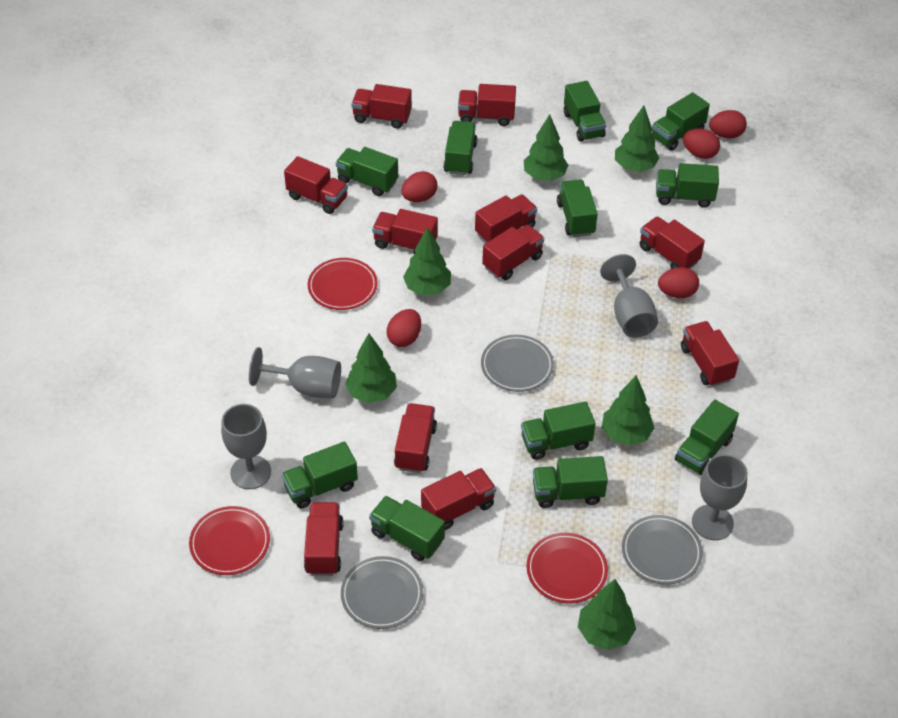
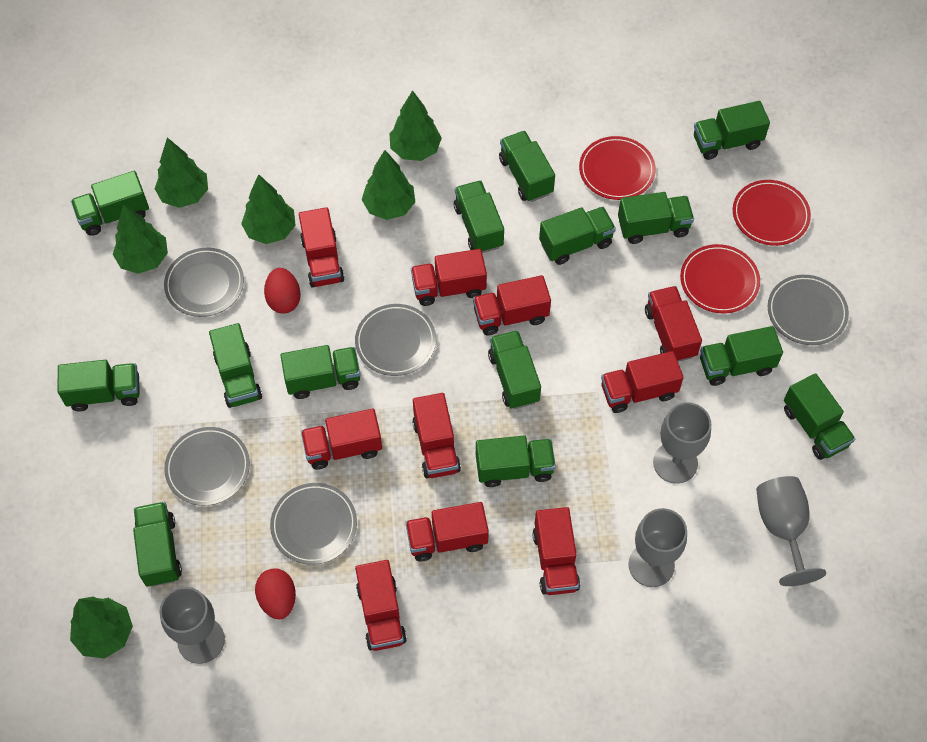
green truck: [282,442,358,508] [336,147,398,196] [369,496,445,561] [444,121,478,175] [521,402,596,460] [533,456,608,508] [557,179,598,237] [564,81,606,142] [651,92,710,151] [656,163,719,208] [675,400,739,476] = 11 -> [58,360,140,412] [71,171,149,236] [133,502,182,587] [209,323,262,408] [280,345,360,399] [454,180,504,253] [476,436,556,487] [488,330,541,409] [499,131,555,202] [539,207,616,265] [618,192,694,244] [694,101,770,160] [700,326,783,386] [784,373,855,460] = 14
grey plate: [341,556,423,629] [481,335,554,392] [622,515,703,585] = 3 -> [164,248,244,317] [164,427,250,506] [270,483,357,565] [355,304,436,376] [768,275,849,345] = 5
red egg: [387,309,421,347] [401,171,437,202] [658,267,699,298] [683,129,720,159] [709,110,747,138] = 5 -> [255,568,296,619] [264,268,301,313] = 2
red truck: [284,156,348,214] [304,502,344,576] [351,84,412,128] [372,209,438,254] [394,403,437,473] [421,468,496,530] [458,84,516,126] [475,194,537,243] [482,225,544,280] [640,216,705,269] [681,321,739,386] = 11 -> [299,207,345,288] [301,409,382,470] [355,560,407,651] [405,502,489,561] [411,249,487,306] [412,393,461,478] [473,275,551,336] [532,507,580,595] [601,351,684,413] [645,286,702,362] = 10

